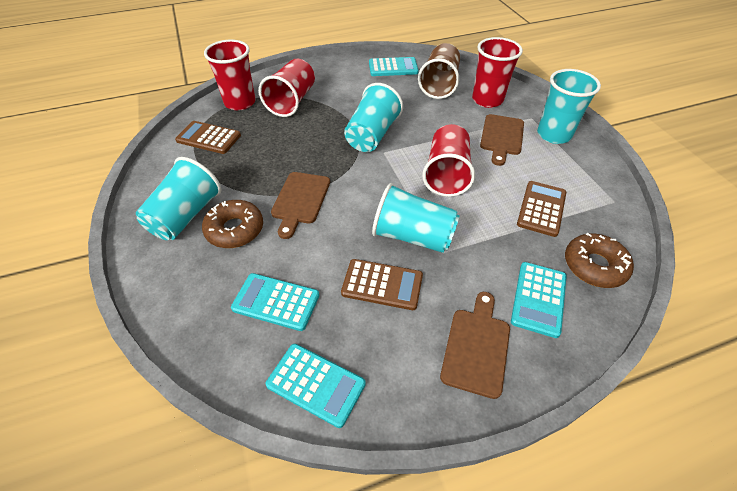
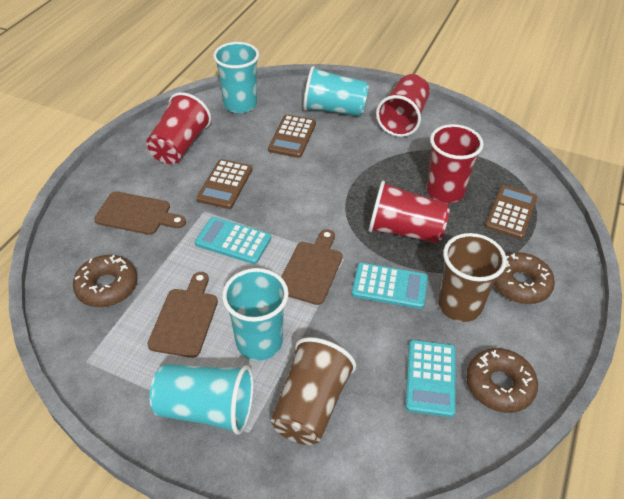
brown cup: [418,43,460,99] = 1 -> [271,337,356,445] [438,233,507,322] = 2
brown donut: [202,200,263,248] [565,233,634,288] = 2 -> [73,255,137,307] [466,348,538,413] [494,252,555,304] = 3
turquoise calculator: [231,273,319,331] [266,344,366,428] [369,57,419,76] [511,262,567,338] = 4 -> [195,217,271,264] [352,263,428,309] [405,340,456,417] = 3

